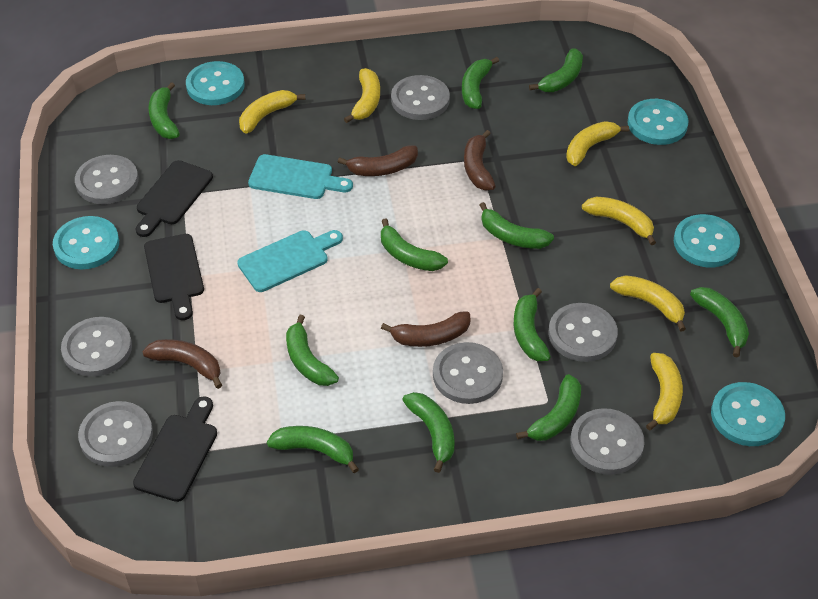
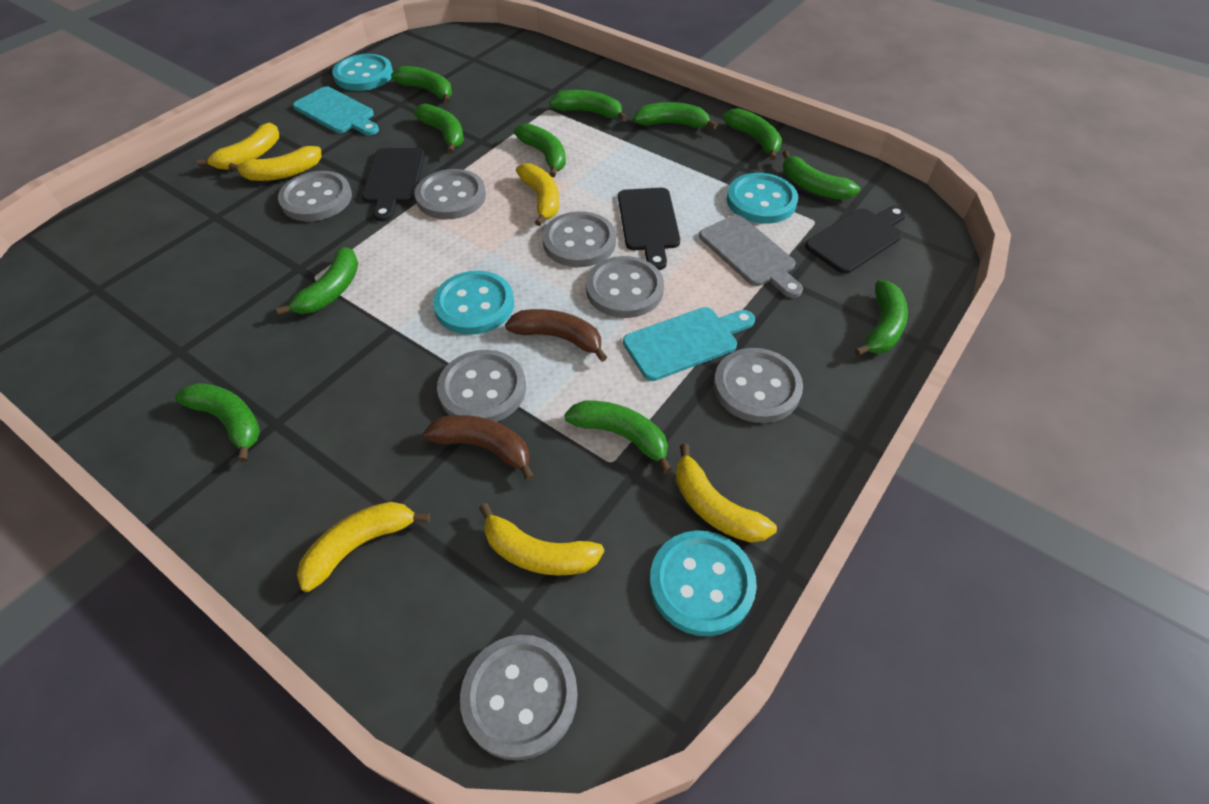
brown banana: [142,339,222,389] [338,145,418,176] [381,311,470,347] [464,130,496,190] = 4 -> [423,415,534,481] [505,309,607,362] = 2
grey cutting board: none = 0 -> [699,215,803,298] = 1
turquoise button: [53,216,119,269] [186,61,245,105] [628,99,689,145] [674,214,740,268] [711,382,785,446] = 5 -> [332,54,393,91] [433,271,514,335] [650,530,757,636] [727,173,798,224] = 4

